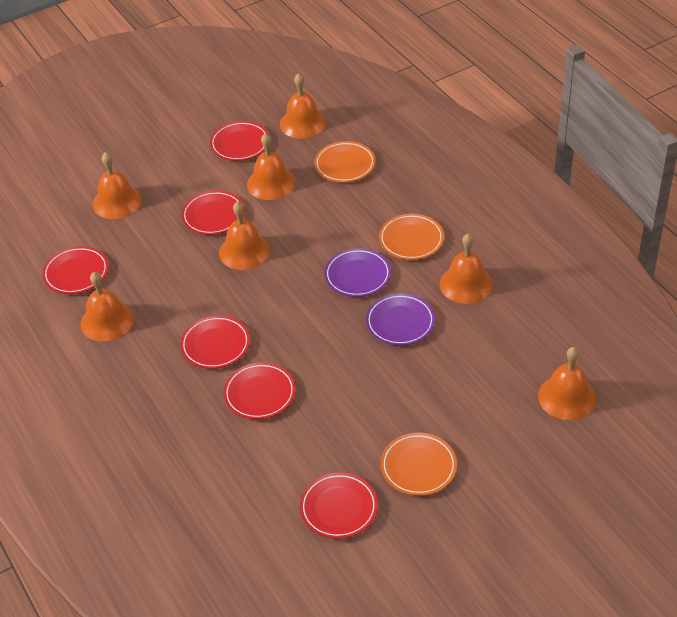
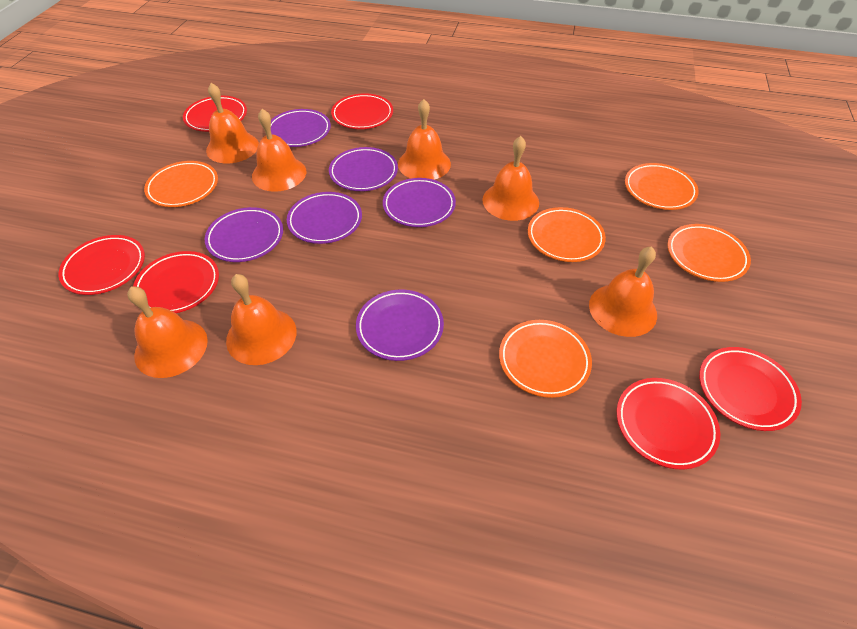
orange plate: [314,141,376,182] [379,213,444,260] [381,433,457,496] = 3 -> [144,161,218,207] [499,320,592,398] [528,207,606,262] [625,163,699,210] [668,224,751,282] = 5
purple plate: [324,248,391,297] [366,293,435,346] = 2 -> [205,207,283,262] [271,109,331,147] [287,192,362,244] [329,147,398,191] [356,290,444,361] [383,178,456,227] = 6

